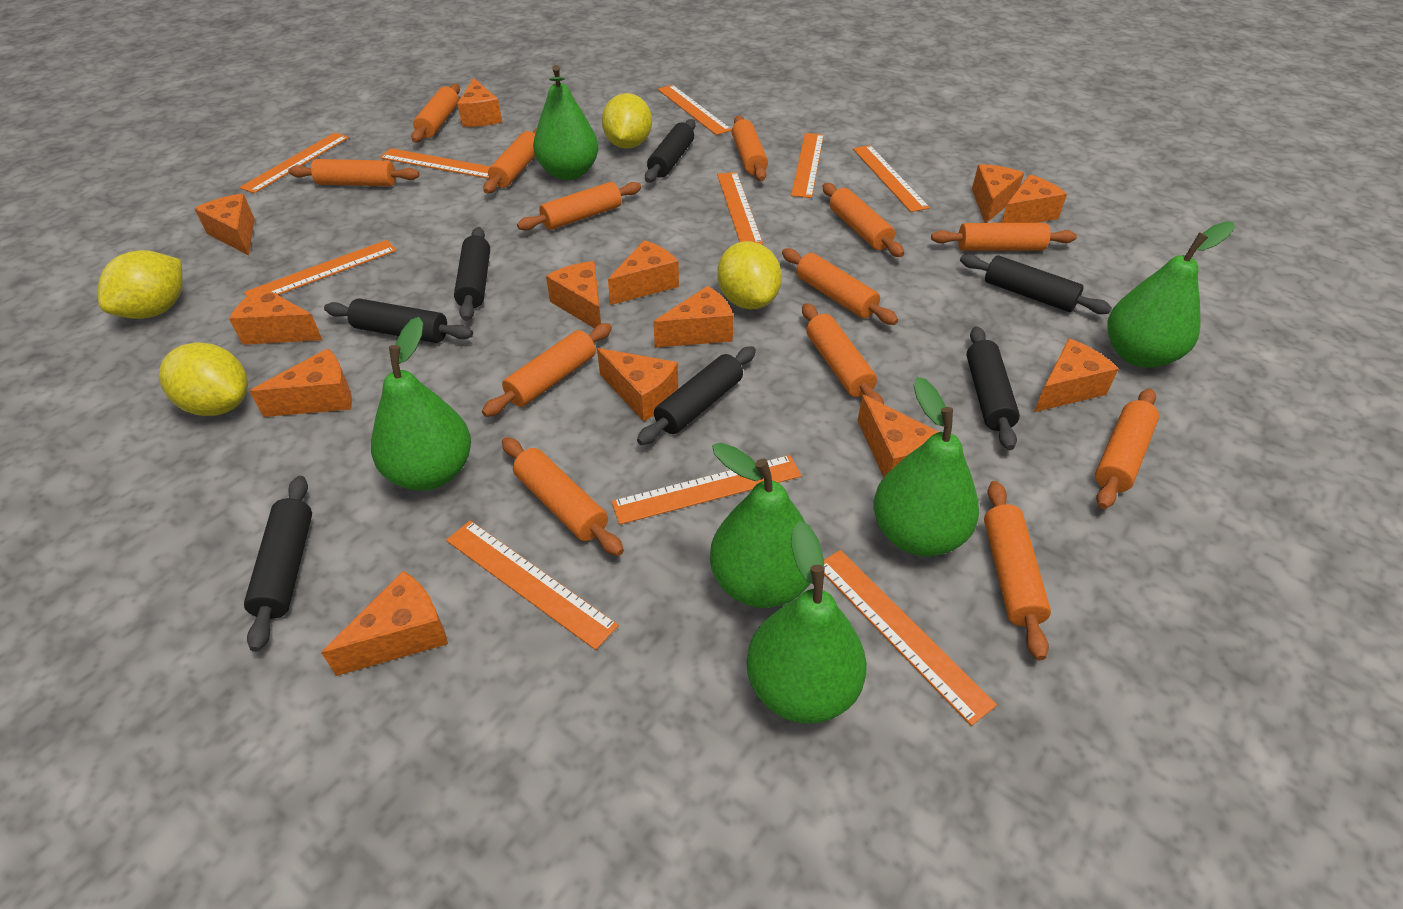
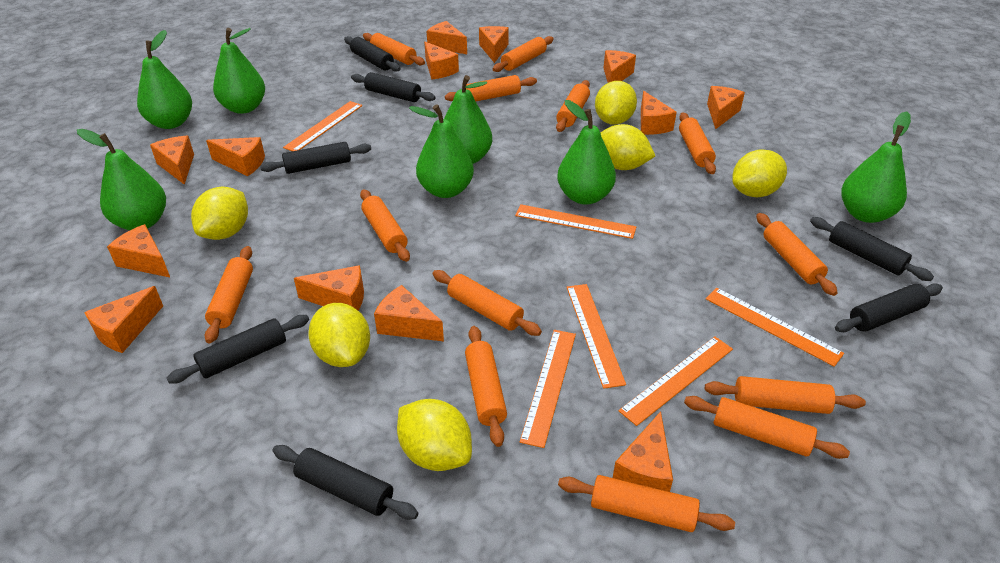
green pear: [371,317,471,491] [533,65,599,180] [710,443,811,608] [746,521,867,724] [874,377,979,556] [1108,222,1235,368] = 6 -> [77,129,166,230] [137,30,192,129] [213,28,265,114] [409,104,474,198] [444,75,492,164] [557,100,616,205] [841,111,911,223] = 7
orange ruler: [239,132,349,193] [244,240,397,296] [380,148,490,179] [446,520,619,650] [611,455,802,525] [658,85,732,135] [717,172,763,245] [791,133,824,198] [824,550,997,726] [853,145,930,212] = 10 -> [283,101,362,151] [515,204,636,239] [520,330,576,448] [567,284,626,389] [618,336,733,426] [706,288,844,367] = 6
yellow lemon: [98,250,182,319] [159,342,248,416] [602,93,652,149] [717,241,782,309] = 4 -> [191,186,248,240] [308,303,370,367] [397,399,472,471] [595,81,637,125] [601,124,655,170] [732,149,787,197] = 6

